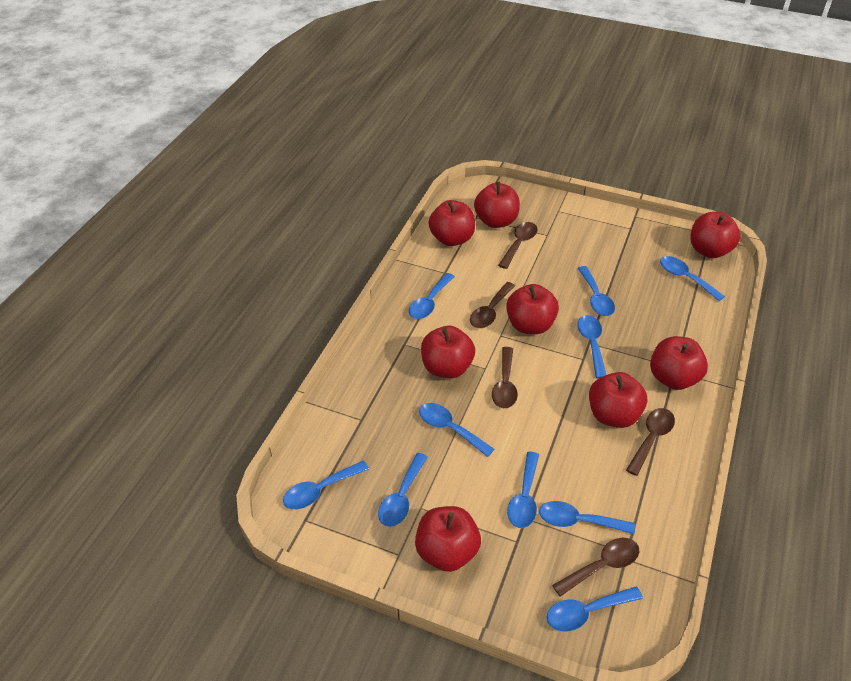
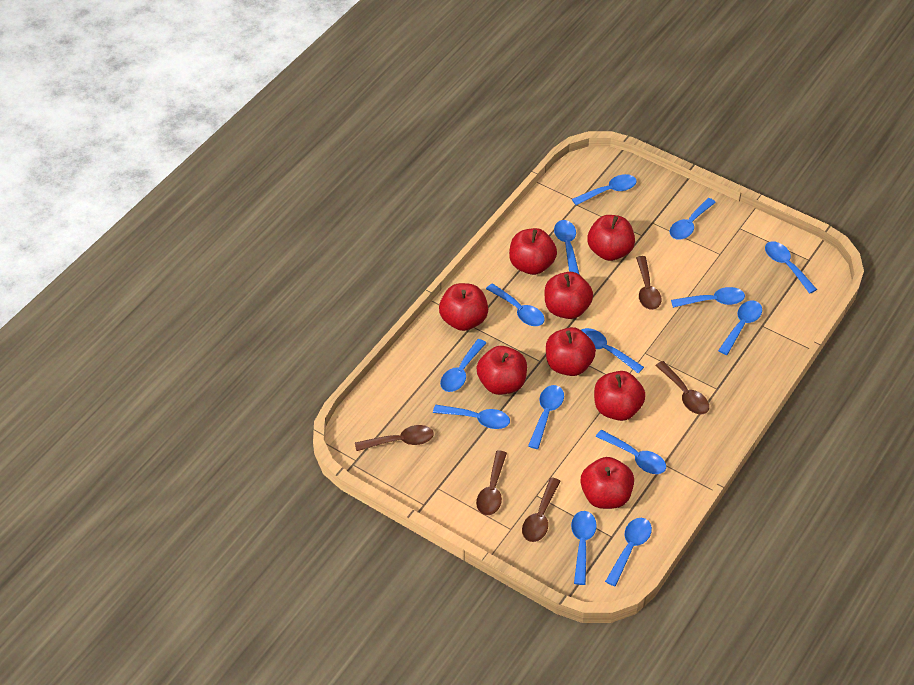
blue spoon: [283,461,369,509] [378,453,428,527] [409,273,455,319] [419,403,494,457] [507,452,539,528] [539,501,635,534] [547,587,643,631] [577,315,606,378] [578,266,615,316] [660,256,725,301] = 10 -> [433,405,510,429] [440,339,486,392] [486,283,545,326] [528,385,564,449] [554,220,580,275] [571,511,597,585] [572,174,637,205] [581,328,644,374] [596,430,666,474] [605,518,652,586] [670,198,716,240] [671,287,745,308] [718,301,762,355] [765,241,817,294] = 14

